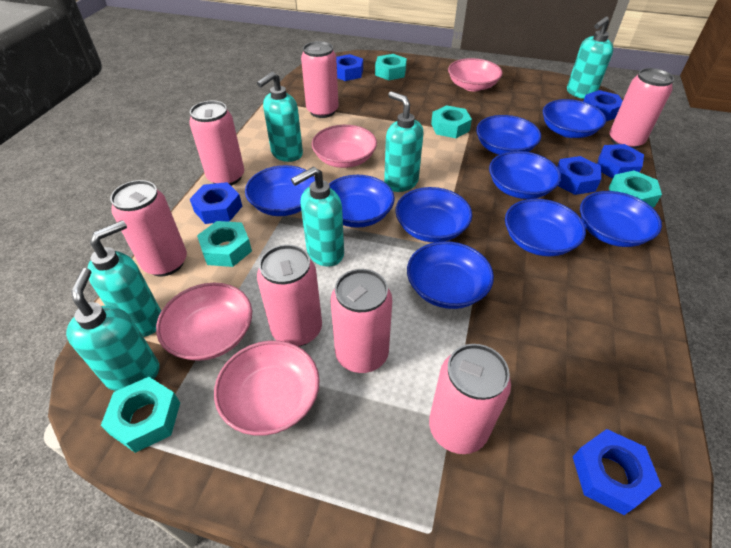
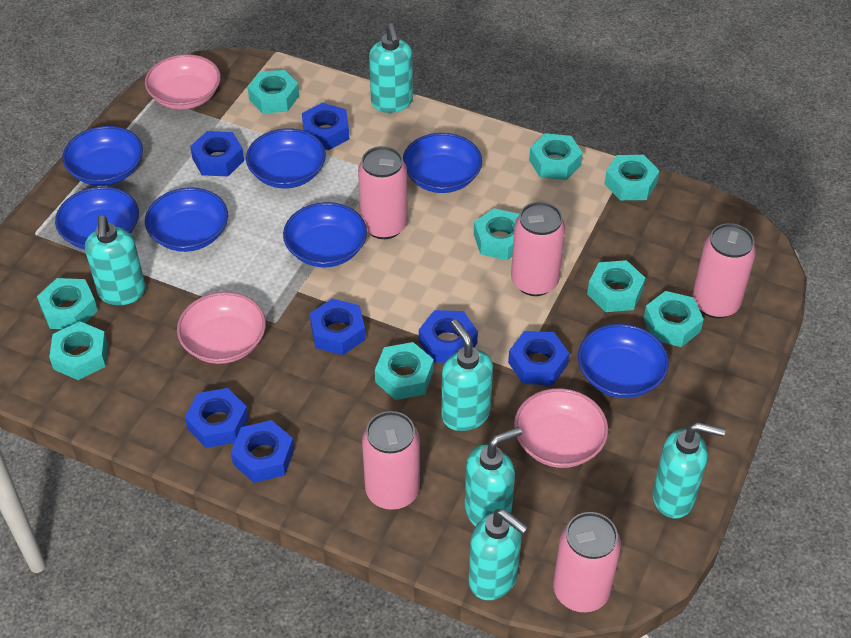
blue bowl: [245,165,315,216] [329,175,395,228] [395,187,472,242] [407,241,494,309] [476,115,541,155] [489,151,561,199] [505,199,586,256] [543,99,606,138] [580,191,662,247] = 9 -> [55,187,139,249] [62,126,143,186] [145,187,228,252] [246,128,326,189] [283,202,367,268] [403,133,482,193] [578,324,669,398] = 7
blue nut: [190,182,242,224] [336,54,363,81] [557,156,601,195] [573,429,661,515] [583,90,623,121] [597,144,644,179] = 6 -> [185,388,249,448] [190,131,244,176] [231,420,294,483] [302,103,349,150] [310,298,366,355] [419,310,478,363] [508,331,569,385] = 7
pink bowl: [156,283,252,361] [214,340,320,436] [311,125,377,168] [448,58,503,91] = 4 -> [145,54,221,110] [177,292,266,364] [514,388,608,468] = 3
pink can: [110,180,187,276] [189,101,244,186] [257,245,322,347] [301,41,339,118] [331,269,392,373] [429,344,511,454] [609,68,674,149] = 7 -> [358,146,408,239] [362,411,420,510] [511,202,565,296] [553,512,621,612] [692,223,756,318] = 5
turquoise nut: [101,377,180,453] [197,221,252,267] [375,54,407,80] [431,105,472,138] [609,170,662,208] = 5 -> [37,278,98,329] [49,321,108,380] [248,70,299,113] [375,342,434,400] [474,208,520,260] [529,133,583,180] [587,260,645,312] [604,155,659,200] [644,291,704,347] = 9

